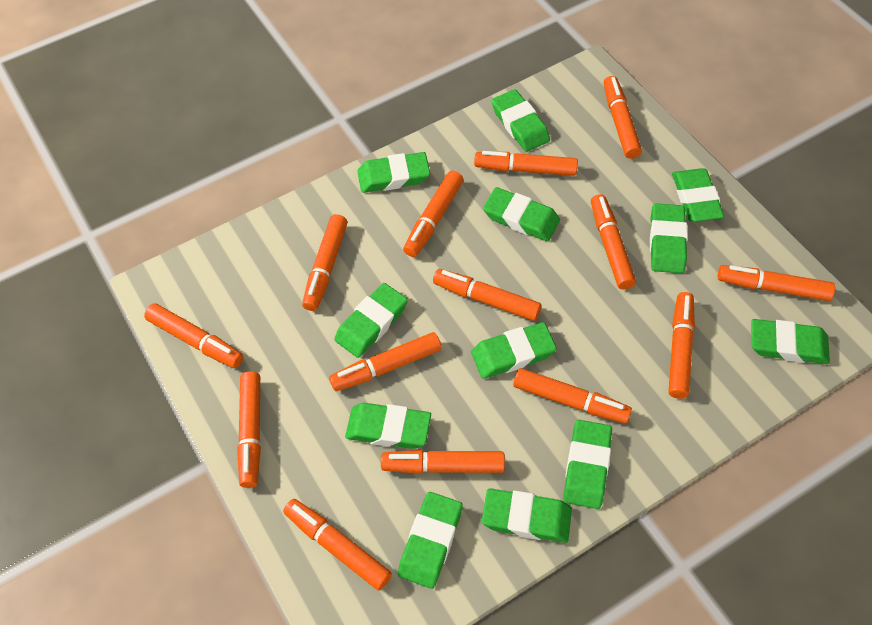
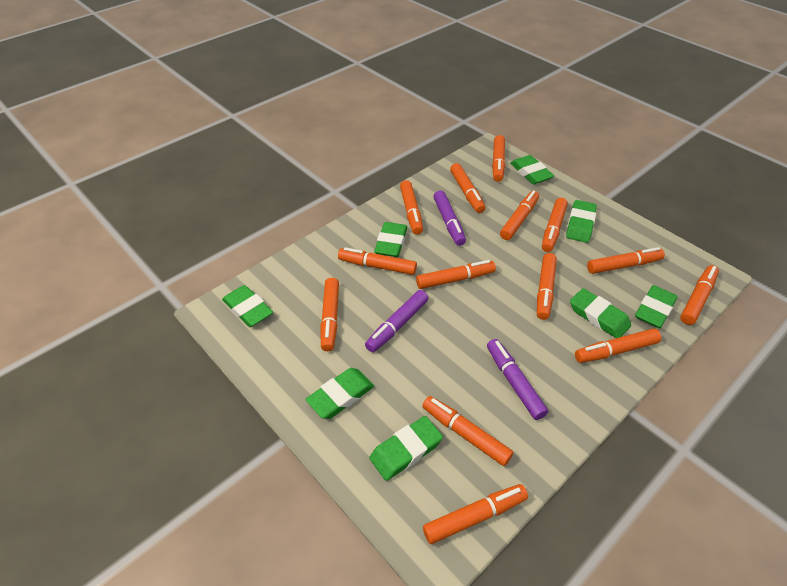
green eraser: [334,283,408,358] [345,403,431,449] [357,152,430,193] [398,492,463,589] [471,322,557,379] [482,488,572,543] [483,187,560,241] [492,89,550,152] [563,420,612,509] [650,203,688,273] [672,168,724,222] [751,319,830,364] = 12 -> [222,285,273,327] [306,368,374,419] [369,416,443,481] [374,222,407,257] [510,155,554,184] [566,200,597,243] [570,288,631,338] [635,285,678,328] = 8
purple marker: none = 0 -> [365,290,428,352] [433,191,466,246] [487,339,548,420] = 3

